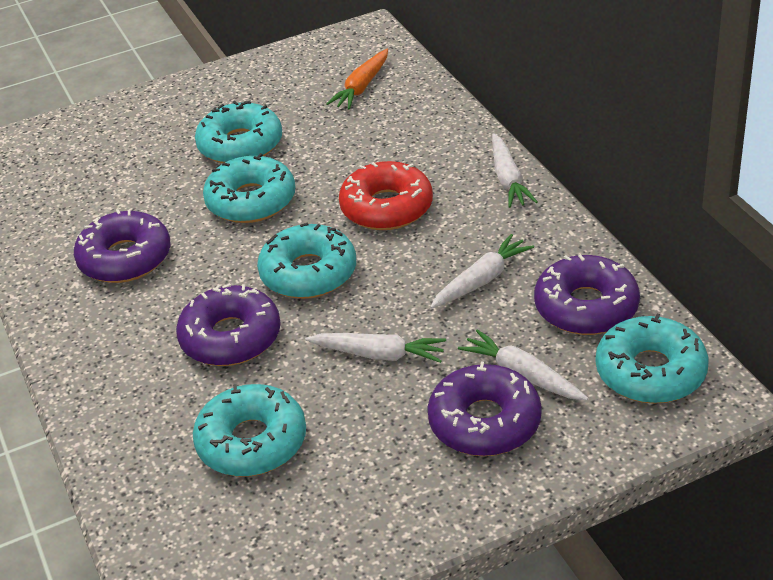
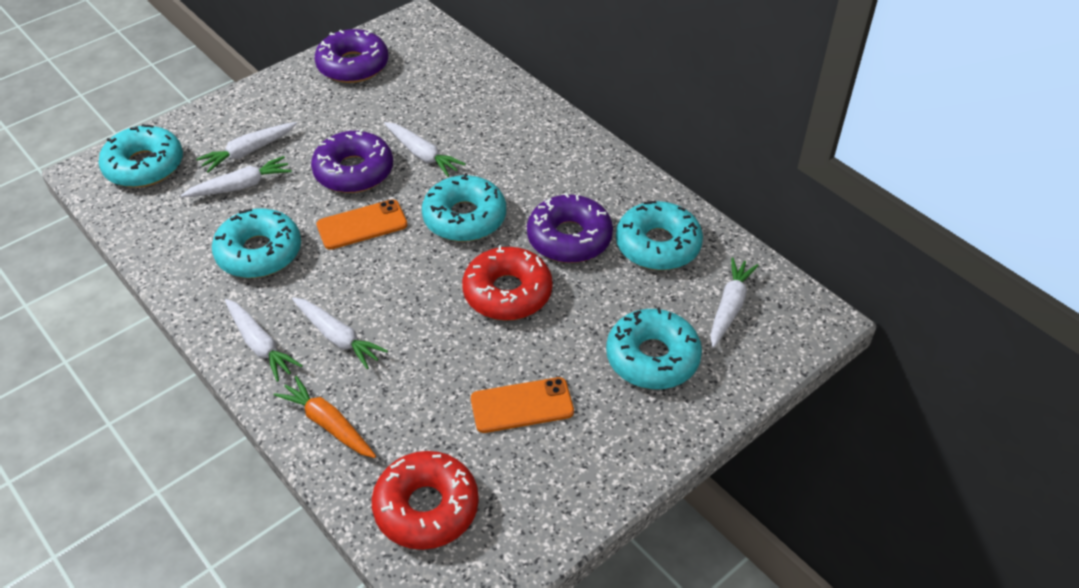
orange phone: none = 0 -> [317,199,407,250] [471,377,574,433] = 2
purple donut: [74,209,171,283] [176,283,281,366] [427,362,542,456] [534,254,640,335] = 4 -> [311,129,393,193] [315,29,388,83] [527,192,613,263] = 3
red donut: [339,161,433,230] = 1 -> [372,451,479,550] [462,245,553,321] = 2
white carrot: [305,333,446,363] [430,234,534,309] [458,329,588,400] [492,133,538,208] = 4 -> [180,156,292,197] [196,122,297,173] [225,299,303,382] [292,297,388,369] [384,122,466,177] [710,257,758,348] = 6

